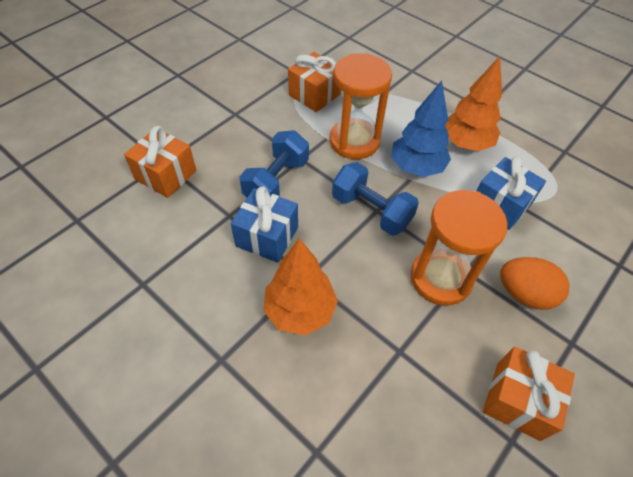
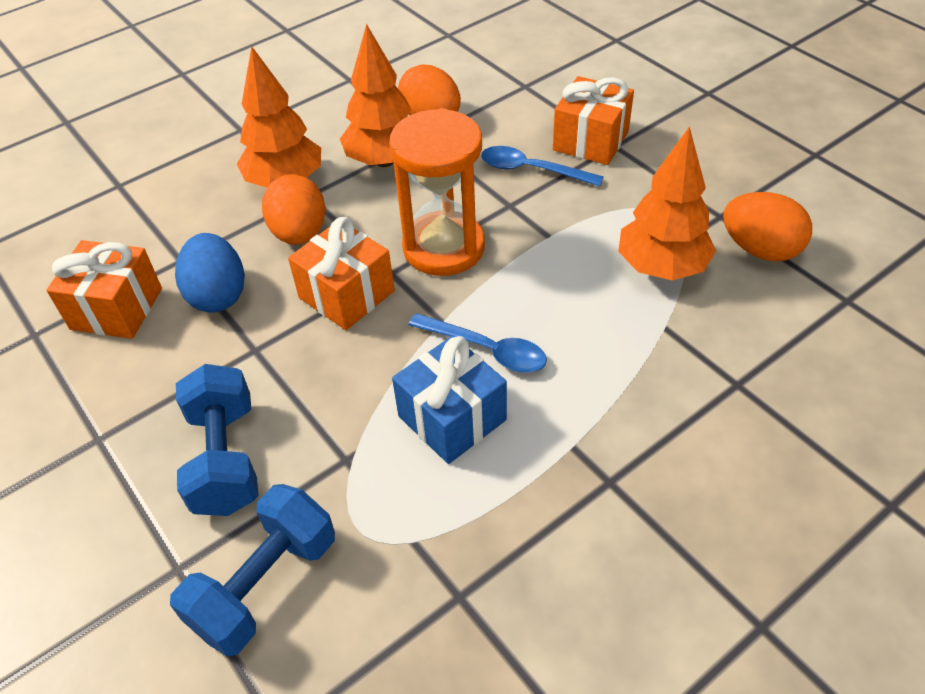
blue egg: none = 0 -> [175,233,245,313] = 1
blue gift: [231,186,298,263] [477,156,546,230] = 2 -> [392,336,507,464] = 1
blue spoon: none = 0 -> [408,313,547,373] [481,146,604,186] = 2
blue tree: [391,80,451,177] = 1 -> none = 0
orange egg: [500,257,570,310] = 1 -> [262,174,326,245] [398,65,461,115] [723,192,812,261] = 3
orange hourglass: [330,53,392,159] [410,190,508,305] = 2 -> [389,108,485,276] = 1
orange tree: [263,238,338,335] [445,56,502,151] = 2 -> [237,46,321,188] [340,24,411,167] [618,126,716,281] = 3

